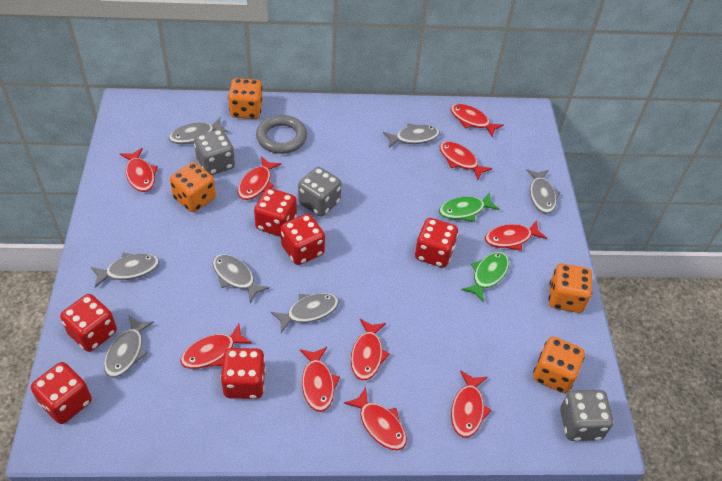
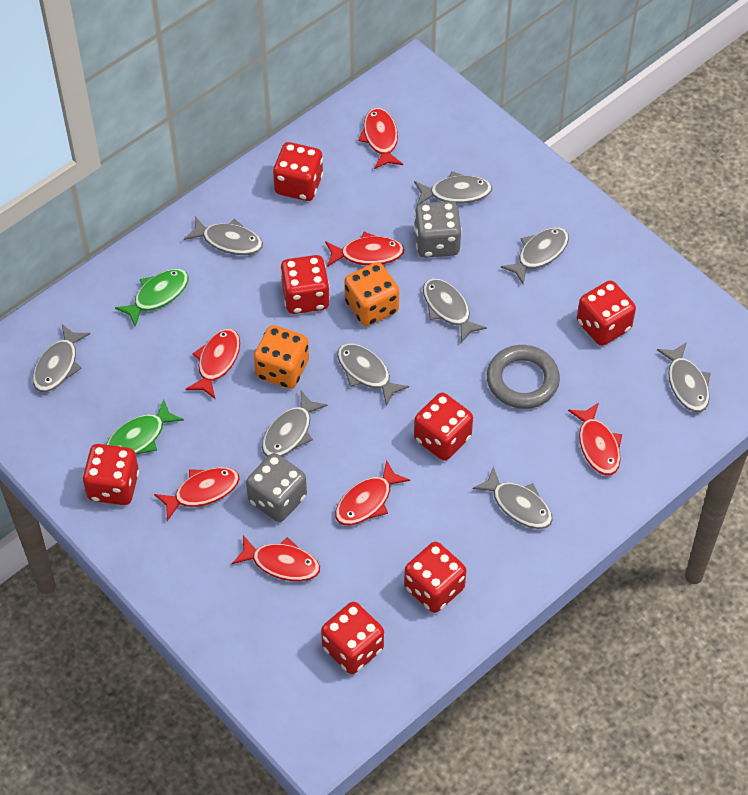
grey dice: [194,129,235,175] [298,167,341,217] [560,390,613,441] = 3 -> [246,453,307,522] [414,201,462,258] = 2
grey fish: [91,253,160,288] [104,316,154,377] [169,118,228,144] [213,254,270,303] [271,293,339,333] [383,123,440,148] [526,169,560,214] = 7 -> [33,324,90,392] [184,216,263,255] [262,391,328,457] [337,344,409,406] [414,171,492,205] [423,278,487,343] [473,466,553,529] [501,227,569,284] [657,342,711,412] = 9
orange dice: [170,162,216,212] [228,78,263,119] [533,337,585,393] [549,263,592,313] = 4 -> [254,325,309,389] [344,262,399,326] = 2
red dice: [31,362,92,424] [60,294,117,352] [220,348,266,399] [254,188,297,237] [281,214,325,265] [415,218,458,268] = 6 -> [82,444,139,505] [273,142,323,201] [280,255,330,314] [321,602,384,674] [404,542,466,613] [414,393,473,461] [577,281,636,346] = 7
red fish: [120,148,158,192] [180,324,252,369] [238,156,281,200] [300,347,340,412] [344,387,407,450] [351,319,390,380] [440,141,492,180] [450,104,504,138] [451,370,492,438] [485,221,547,251] = 10 -> [154,467,240,521] [186,329,240,399] [232,535,320,581] [325,232,405,267] [335,460,410,525] [358,108,403,169] [568,403,622,475] = 7

